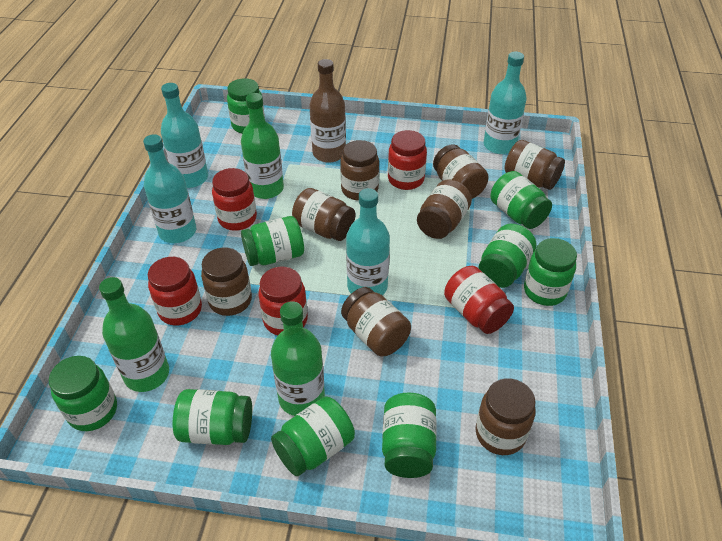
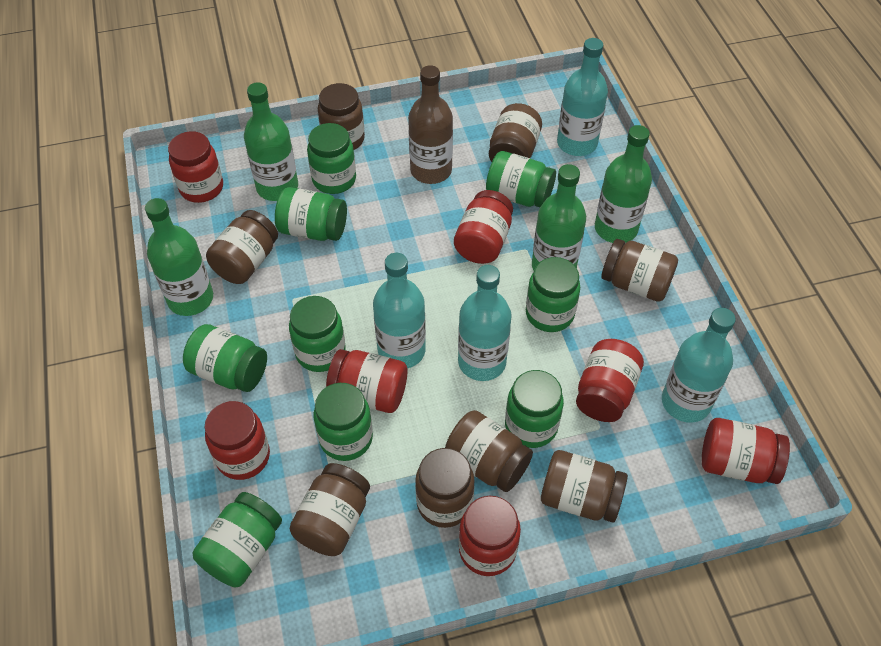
green bottle: [99,277,169,392] [241,93,284,199] [271,301,325,416] = 3 -> [145,198,213,316] [244,82,298,201] [532,164,586,271] [595,125,652,243] = 4
red jar: [148,257,202,325] [212,168,257,231] [258,267,308,335] [388,130,427,190] [444,266,514,334] = 5 -> [168,131,223,203] [205,401,270,480] [326,349,408,413] [454,190,513,264] [459,496,521,576] [576,339,644,422] [702,418,790,484] = 7

